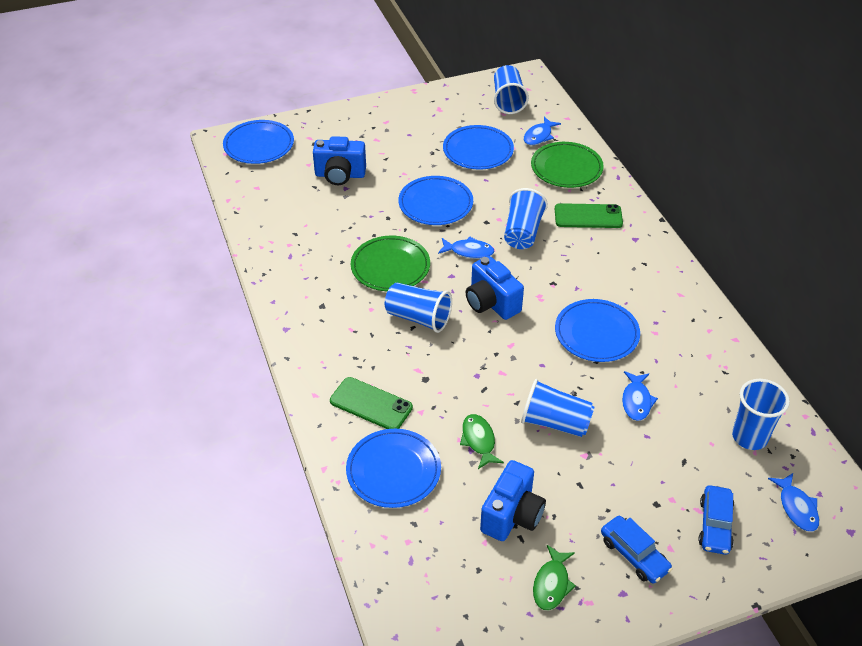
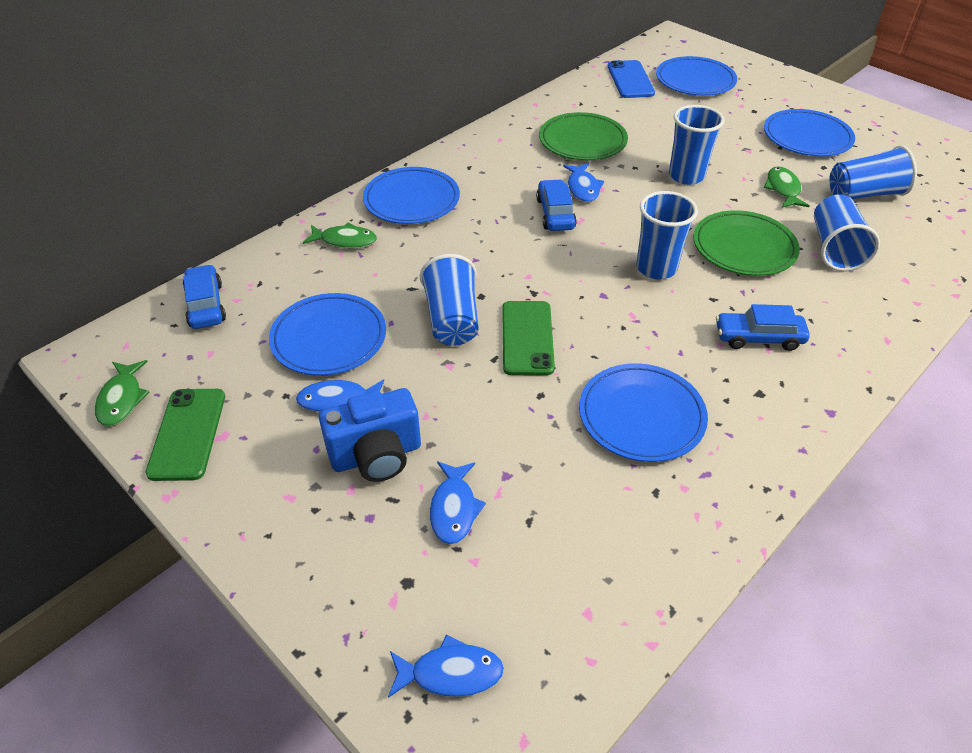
blue camera: [313,136,366,185] [466,256,524,320] [480,460,546,541] = 3 -> [319,388,421,482] = 1
blue car: [601,516,673,583] [698,485,734,555] = 2 -> [183,264,226,329] [536,179,577,231] [716,304,810,351] = 3
blue phone: none = 0 -> [608,60,655,98] = 1
green fish: [460,414,504,469] [533,545,576,610] = 2 -> [95,360,149,426] [303,223,377,249] [764,166,810,208] = 3

